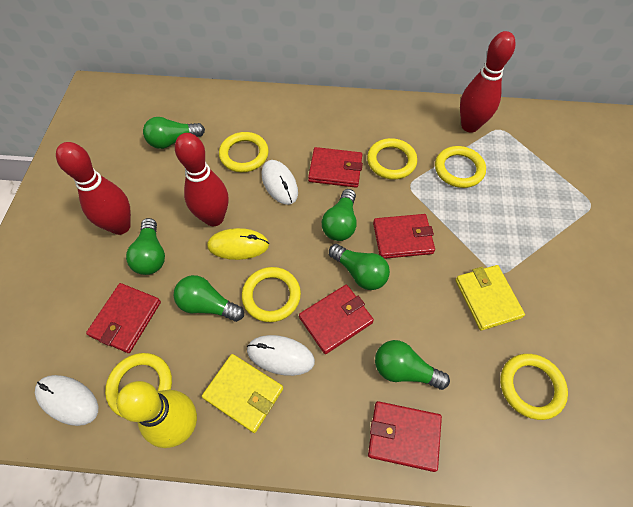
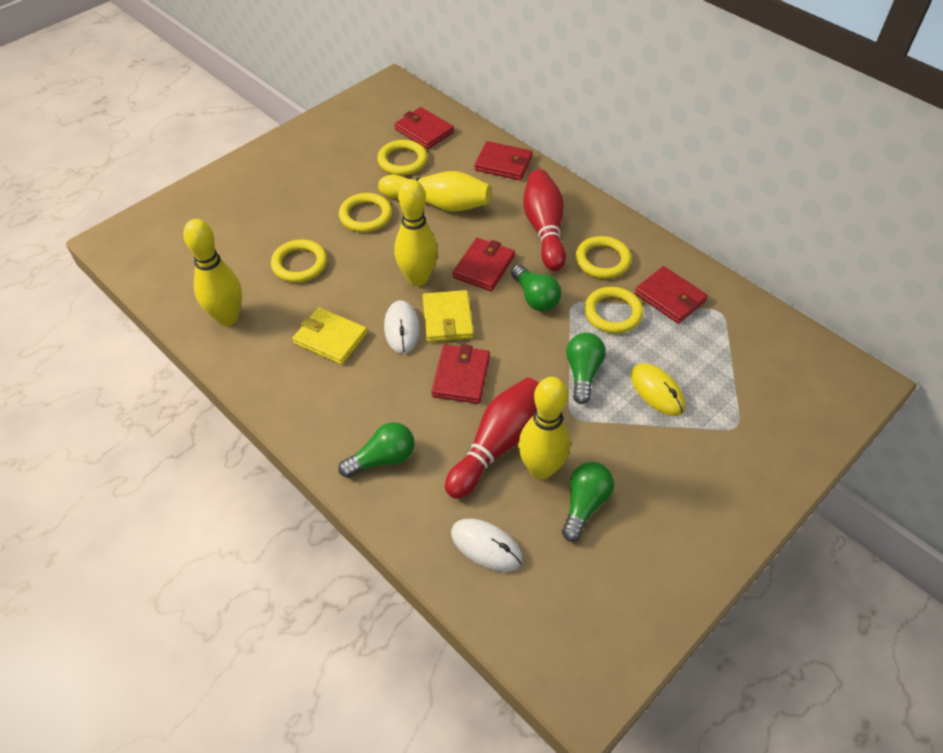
green light bulb: [126,218,165,275] [143,117,205,149] [174,275,244,322] [322,189,357,241] [329,244,390,290] [375,340,450,390] = 6 -> [338,422,415,478] [511,264,561,311] [562,462,614,542] [566,333,606,404] = 4
red bowling pin: [56,142,131,235] [175,133,228,226] [460,31,515,133] = 3 -> [445,378,539,499] [523,169,566,271] = 2
white mouse: [35,375,99,426] [247,335,315,376] [262,160,298,205] = 3 -> [384,300,420,354] [451,519,523,572] = 2
yellow bowling pin: [116,381,197,448] = 1 -> [183,219,242,326] [378,171,491,212] [394,179,438,286] [518,377,571,480] = 4
yellow ring: [105,353,172,418] [219,132,269,172] [242,267,301,322] [367,138,417,179] [435,146,486,188] [500,354,568,420] = 6 -> [271,240,327,283] [339,193,392,232] [377,140,428,175] [575,236,631,279] [584,287,643,334] = 5

